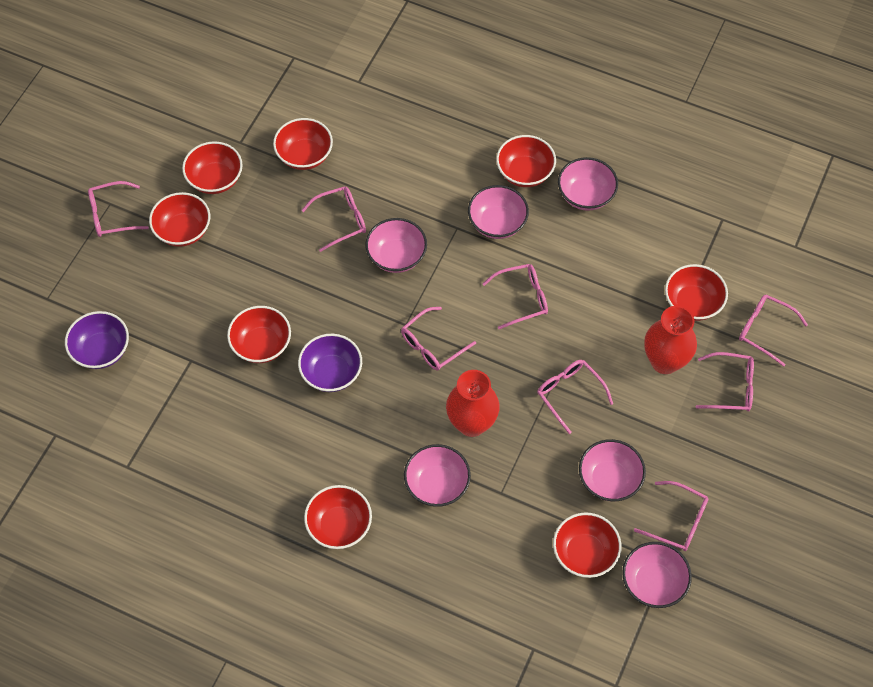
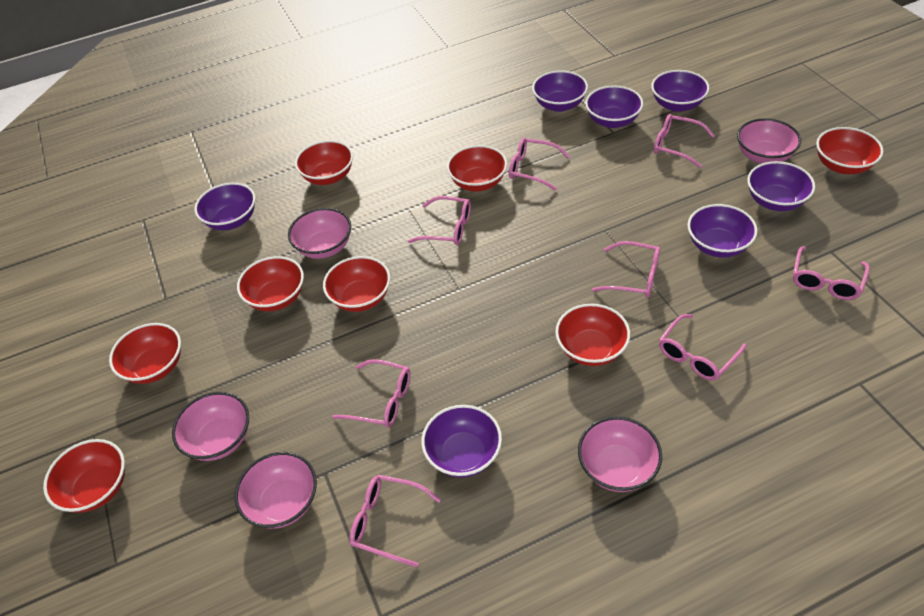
pink bowl: [365,218,427,273] [404,444,471,507] [468,185,529,239] [558,157,618,211] [579,439,646,501] [622,542,692,608] = 6 -> [172,392,249,461] [235,452,317,529] [288,208,351,259] [578,417,662,492] [737,118,801,164] = 5
purple bowl: [65,311,129,369] [298,334,362,392] = 2 -> [194,183,256,230] [421,405,502,478] [532,70,588,112] [585,85,643,128] [651,70,709,112] [688,204,758,257] [747,161,815,211] = 7
red vase: [446,370,500,437] [644,306,697,374] = 2 -> none = 0

